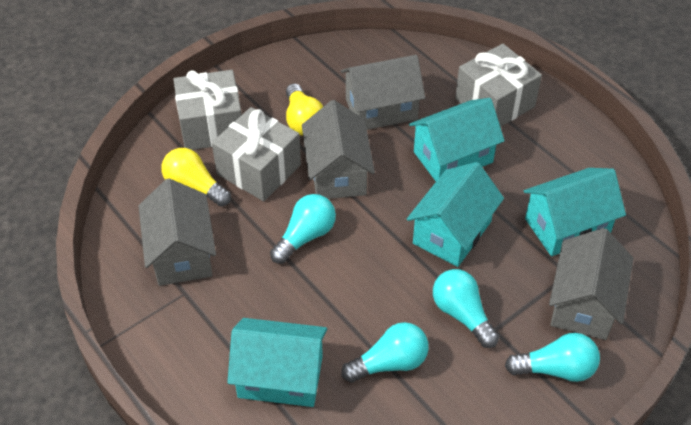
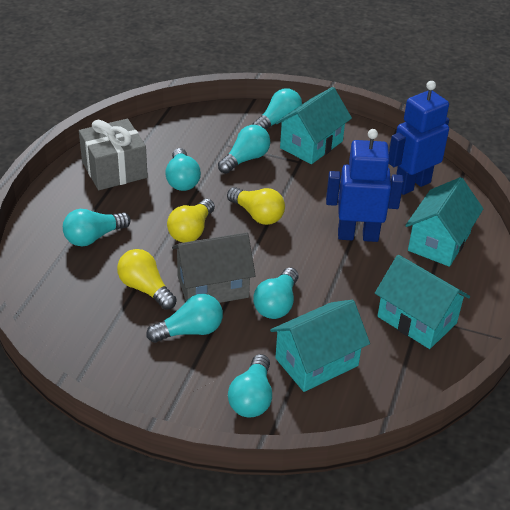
blue robot: none = 0 -> [326,129,404,242] [389,81,449,195] = 2
grey gift: [173,70,242,150] [212,107,301,201] [455,44,542,127] = 3 -> [79,119,148,190] = 1
grey house: [138,178,216,286] [302,100,375,199] [341,55,425,130] [549,228,633,340] = 4 -> [172,232,256,303] = 1
turquoise light bulb: [270,194,336,264] [341,322,429,383] [433,269,499,348] [505,333,600,382] = 4 -> [63,209,131,246] [146,294,223,343] [165,148,201,191] [218,125,270,174] [228,354,272,418] [252,88,302,130] [253,267,299,319] = 7
yellow light bulb: [161,148,231,207] [286,83,323,136] = 2 -> [117,249,177,310] [167,199,215,243] [227,187,285,225] = 3

